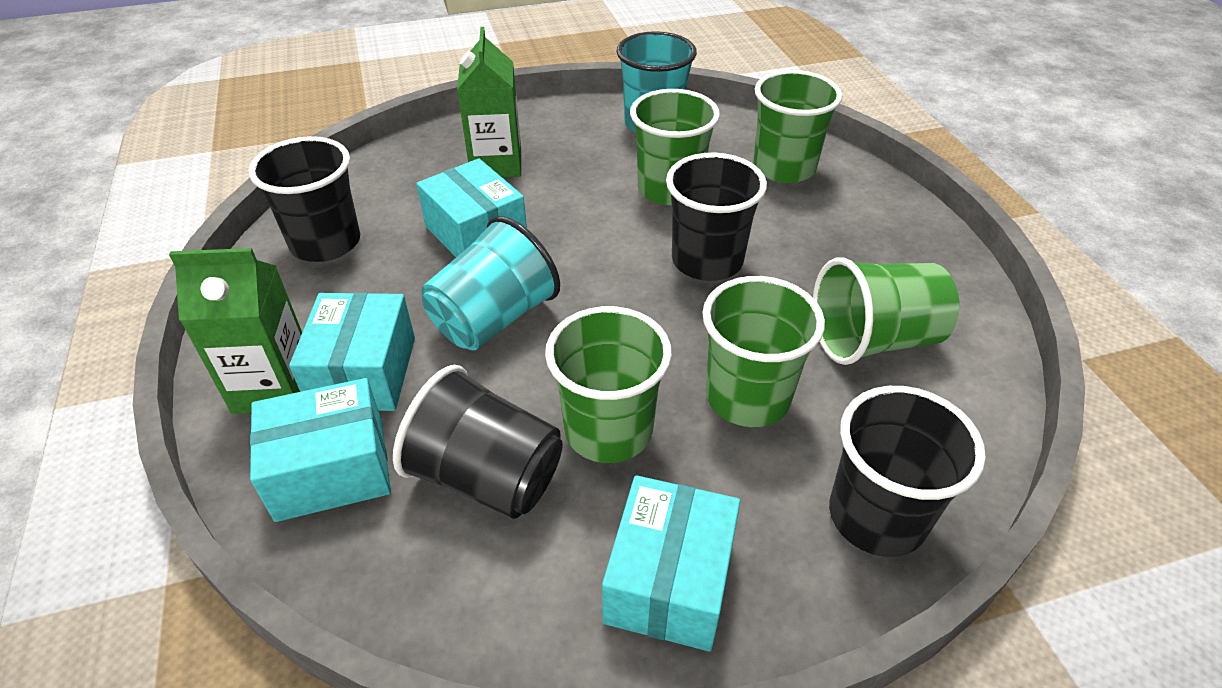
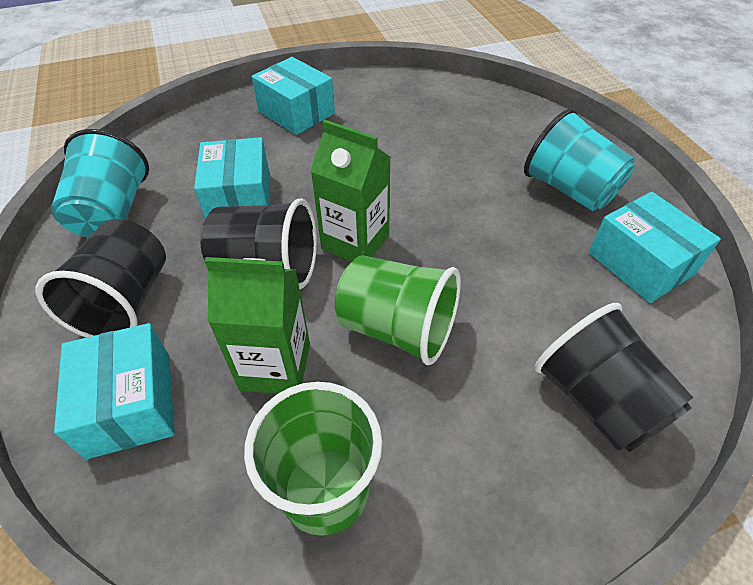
black cup: [249,136,360,262] [393,365,563,519] [666,152,767,281] [829,386,986,557] = 4 -> [36,219,166,338] [200,198,317,289] [534,303,693,452] = 3
green cup: [545,306,672,463] [630,89,720,205] [702,276,825,427] [753,70,842,183] [813,257,959,365] = 5 -> [244,382,382,536] [335,255,461,365] = 2

